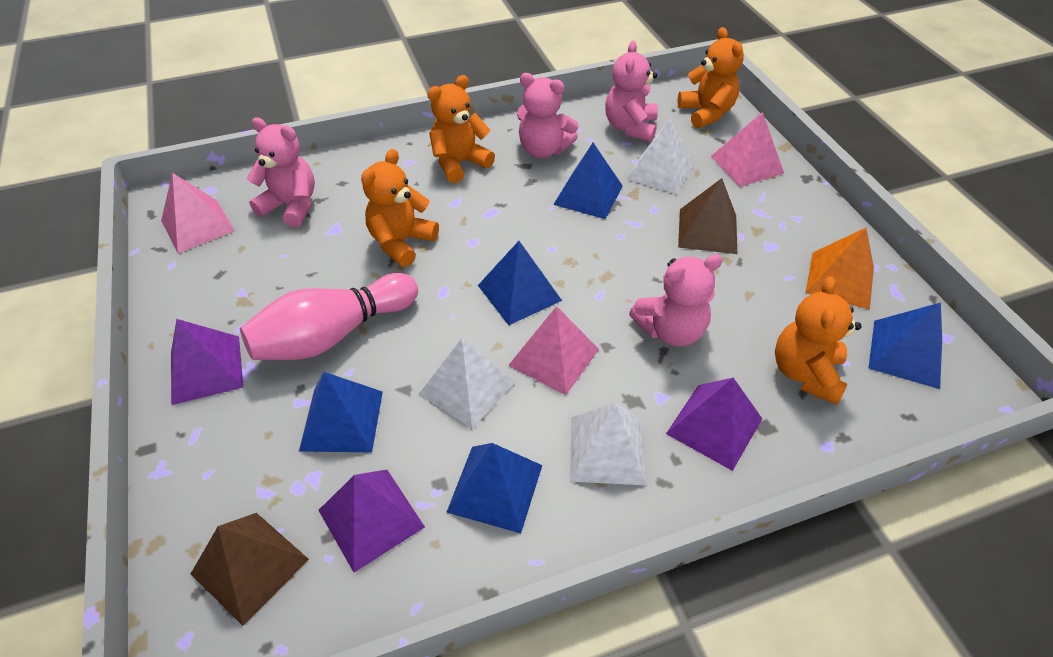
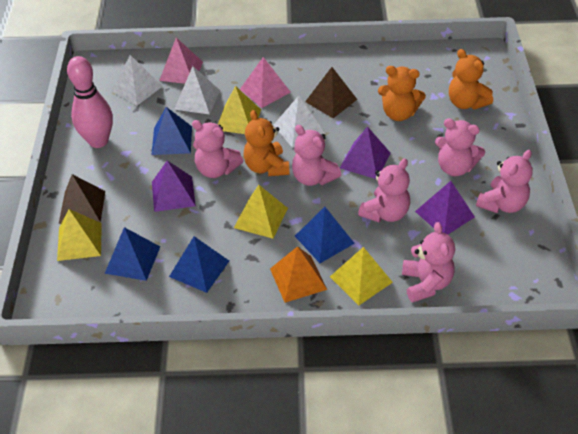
blue pyramid: [299,372,383,452] [447,443,542,533] [478,241,562,325] [553,143,623,219] [869,302,942,389] = 5 -> [105,227,160,281] [152,107,192,155] [169,236,229,293] [295,207,355,263] = 4
orange teddy bear: [361,149,439,267] [427,75,495,183] [678,27,744,128] [775,276,862,405] = 4 -> [243,110,290,176] [378,66,426,121] [449,49,493,110] = 3
pink pyramid: [161,173,235,253] [508,306,599,395] [711,112,784,187] = 3 -> [159,38,203,84] [240,57,291,108] = 2
pink teddy bear: [246,117,315,227] [517,73,579,158] [605,41,658,142] [629,254,723,346] = 4 -> [192,120,243,178] [292,125,341,186] [358,158,410,223] [402,222,455,303] [435,118,485,176] [476,150,533,213] = 6
yellow pyramid: none = 0 -> [57,209,102,261] [218,86,261,134] [234,185,288,239] [330,247,393,305] = 4

